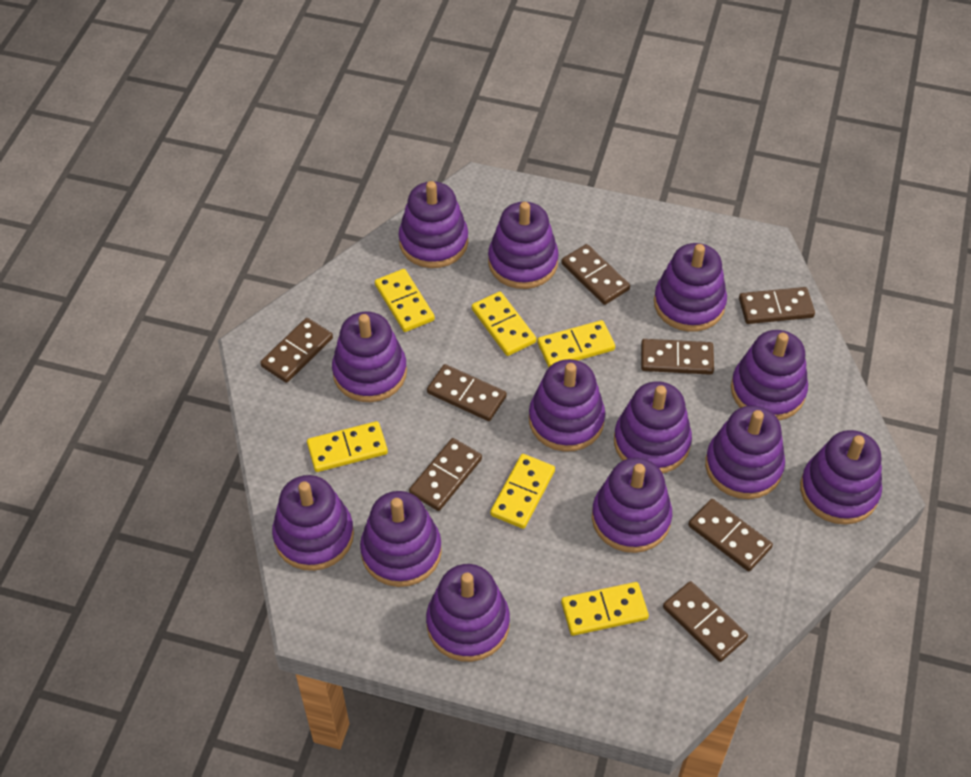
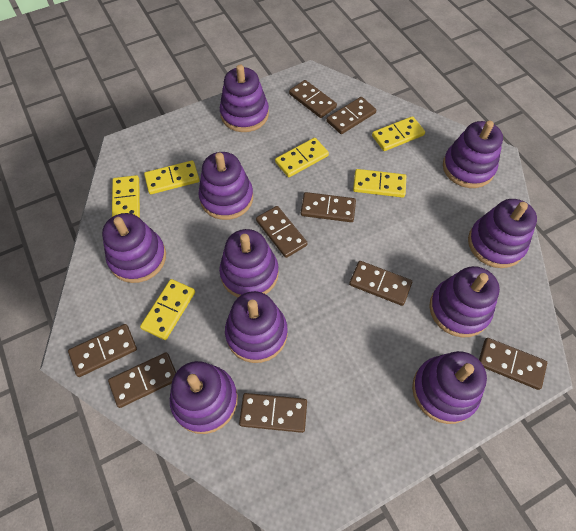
brown domino: [260,318,333,383] [409,438,482,511] [427,364,507,421] [561,244,630,305] [641,339,714,375] [663,581,748,662] [688,499,773,571] [739,287,815,324] = 8 -> [68,324,137,377] [108,352,176,408] [239,393,307,433] [256,206,307,258] [289,80,337,118] [301,192,356,222] [326,97,376,134] [349,261,412,306] [479,338,547,390] = 9
purple stacking toy: [272,475,354,571] [332,312,407,402] [360,491,442,587] [399,181,468,268] [426,564,510,662] [488,202,559,289] [529,359,605,452] [592,458,672,553] [614,381,692,473] [654,243,727,332] [705,406,785,499] [731,330,808,420] [800,430,882,525] = 13 -> [102,213,166,283] [170,361,238,434] [199,152,253,220] [219,229,279,297] [220,65,269,132] [225,291,288,363] [412,351,487,424] [429,266,500,338] [443,121,503,188] [468,199,537,268] = 10

